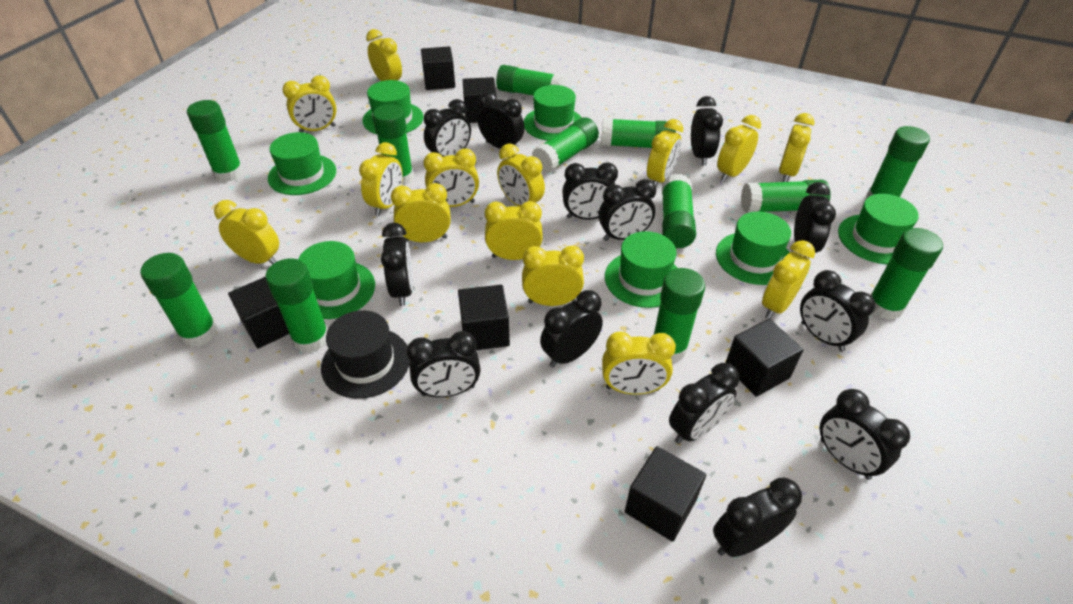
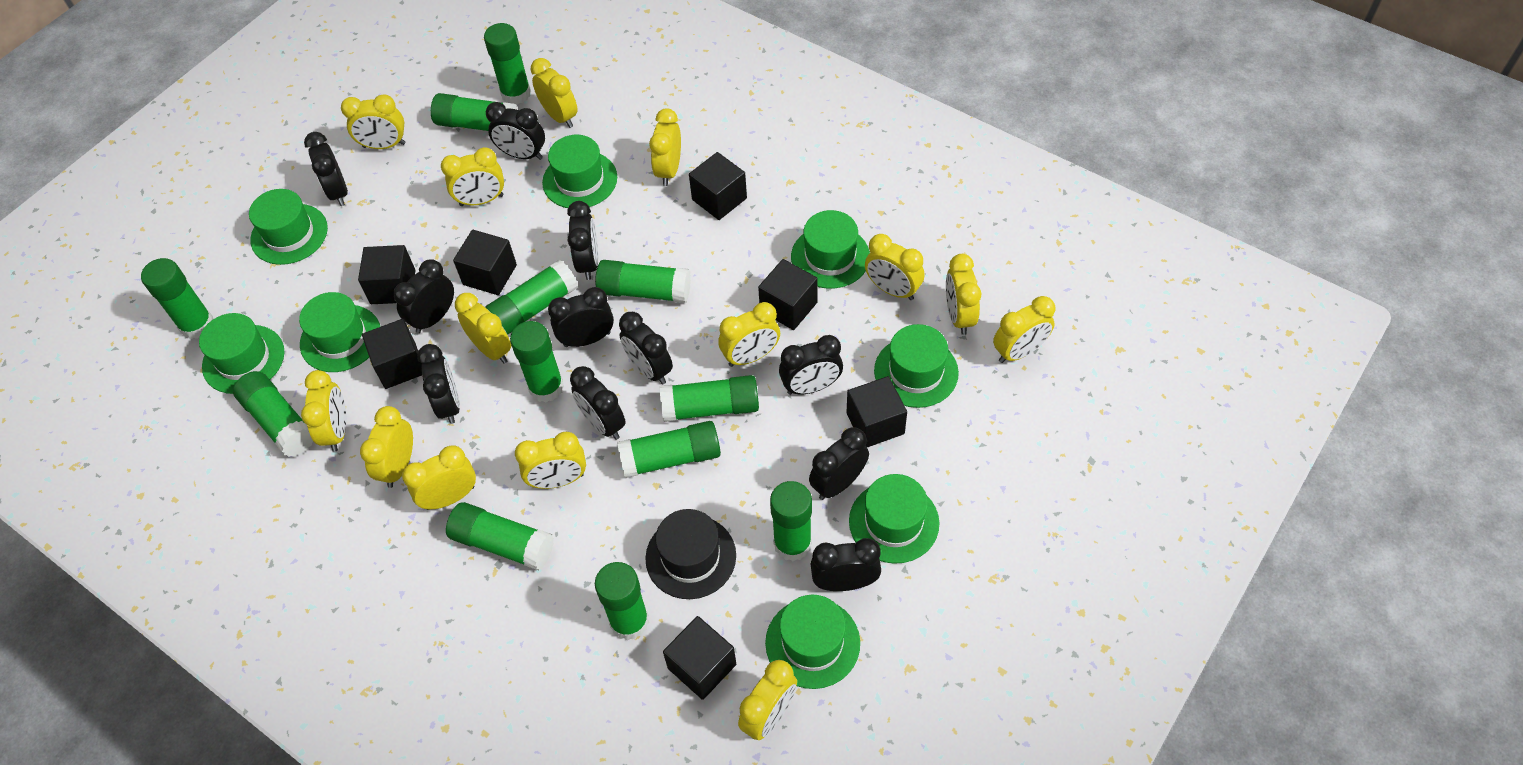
black clock: [381,223,413,306] [407,331,481,397] [424,99,471,157] [478,91,524,149] [540,290,603,367] [562,162,618,220] [599,179,656,241] [669,363,739,444] [691,96,723,166] [713,478,802,557] [794,182,836,259] [800,270,875,352] [820,389,910,480] = 13 -> [304,132,348,206] [393,259,454,333] [417,344,460,424] [486,102,545,160] [548,287,614,347] [567,201,598,280] [570,366,626,440] [619,312,673,384] [779,335,843,395] [809,427,869,500] [810,538,881,591] = 11
black cube: [228,277,289,349] [421,46,455,90] [458,285,510,350] [463,77,497,123] [625,446,706,542] [725,319,803,397] = 6 -> [358,245,415,304] [362,319,422,389] [453,230,517,295] [663,616,736,700] [689,152,747,220] [758,259,818,330] [847,376,907,447] = 7
green hat: [268,132,336,195] [298,241,375,319] [362,80,424,134] [524,85,582,141] [605,231,678,308] [716,211,791,285] [838,194,919,264] = 7 -> [199,313,285,394] [249,189,328,265] [299,292,380,372] [542,135,617,208] [765,595,860,689] [791,210,870,289] [849,474,939,564] [874,324,959,408] = 8

